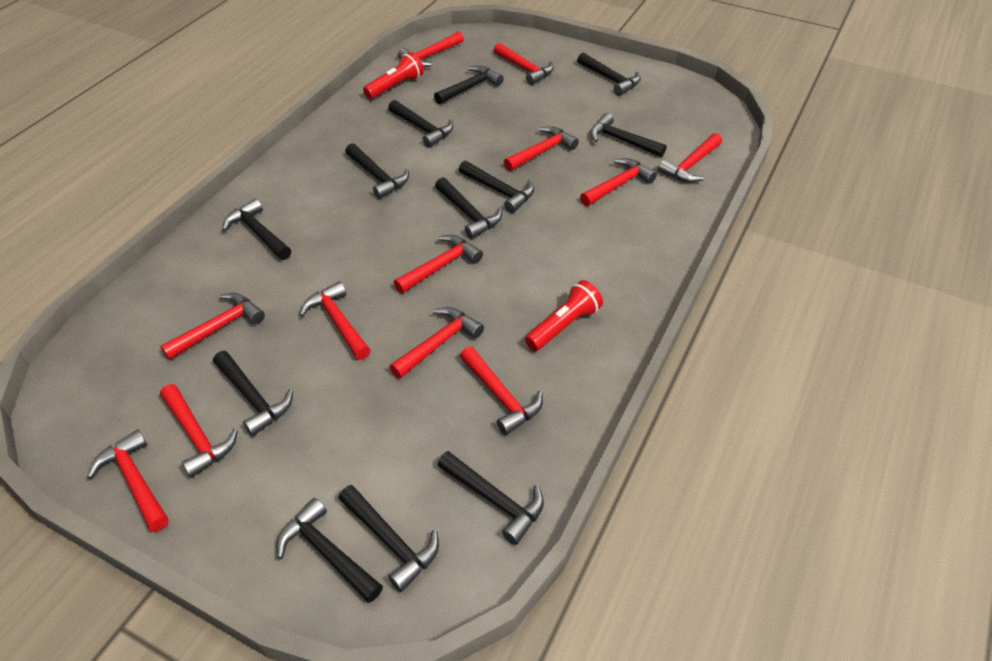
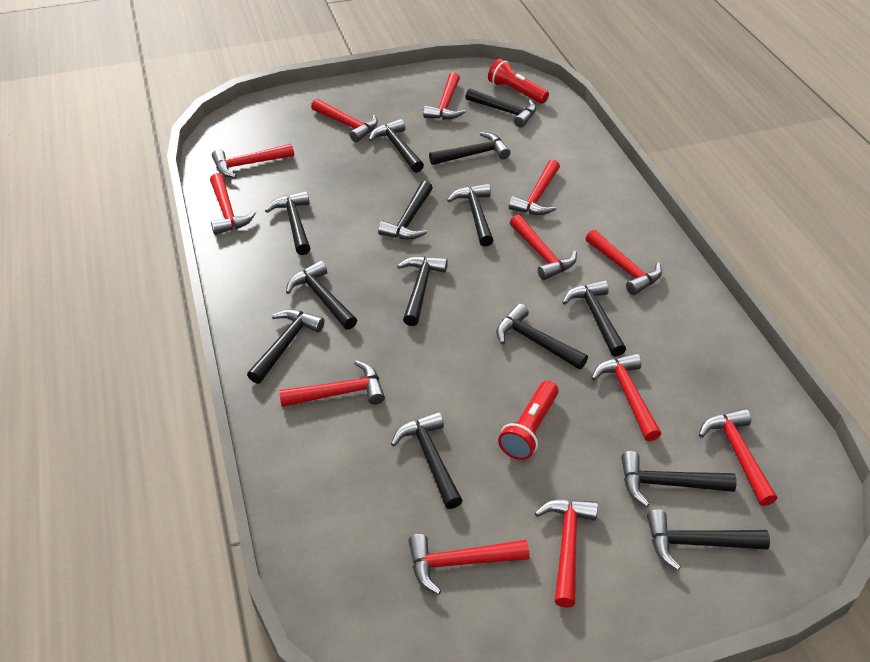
black hammer: [213,351,293,436] [222,198,291,260] [276,498,383,603] [338,485,439,592] [345,143,409,199] [388,100,453,148] [434,66,504,105] [435,177,502,239] [437,451,544,545] [459,161,534,213] [577,53,641,96] [590,113,667,157] = 12 -> [247,309,325,384] [265,191,310,255] [286,261,357,330] [369,119,424,173] [378,181,433,240] [391,412,463,509] [397,256,448,326] [429,132,511,165] [447,184,494,246] [465,88,536,128] [496,304,588,370] [562,280,626,357] [621,451,737,507] [647,510,770,570] = 14

